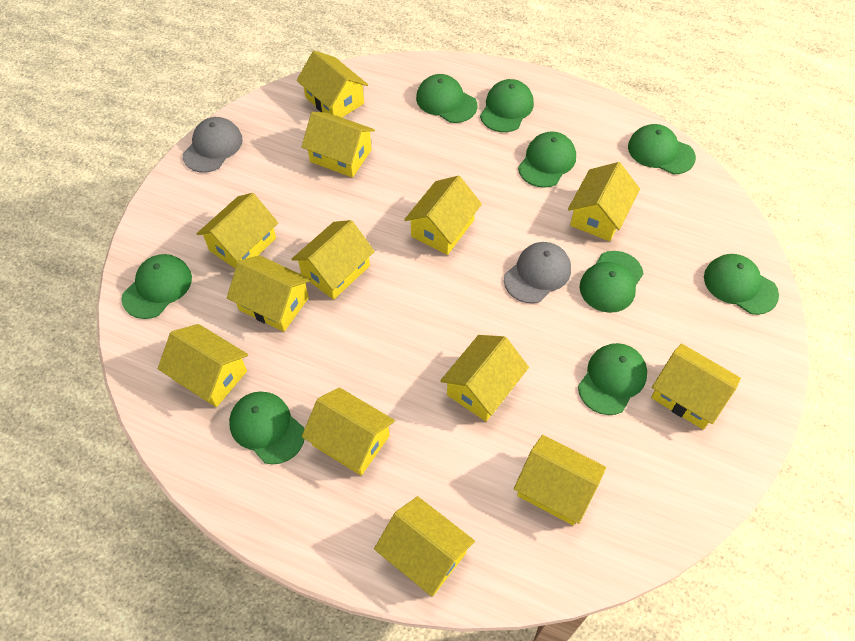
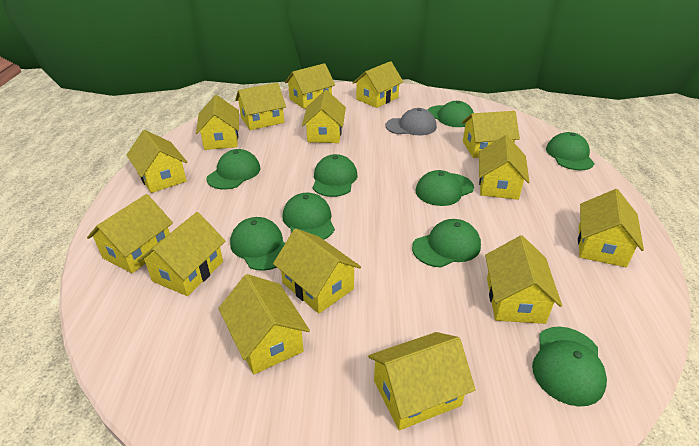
grey cap: [183,117,243,173] [504,242,571,303] = 2 -> [386,108,437,135] = 1
yellow house: [158,324,248,407] [197,193,278,269] [227,255,311,332] [292,220,375,300] [297,51,368,117] [302,112,375,178] [302,387,395,476] [374,496,475,597] [404,176,482,255] [440,335,529,421] [514,435,606,526] [568,162,640,241] [651,343,741,430] = 13 -> [87,194,173,273] [127,130,188,193] [137,212,225,296] [196,95,239,150] [218,274,310,374] [235,83,286,130] [273,228,361,313] [285,63,335,109] [302,90,346,143] [353,61,403,108] [368,332,476,430] [462,111,520,158] [479,135,529,200] [485,235,562,324] [578,189,644,267] = 15

